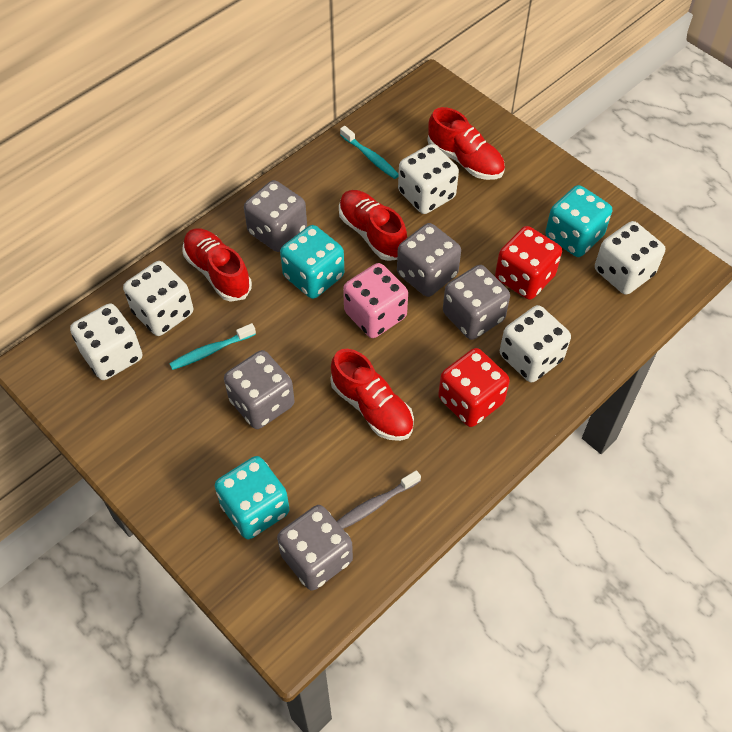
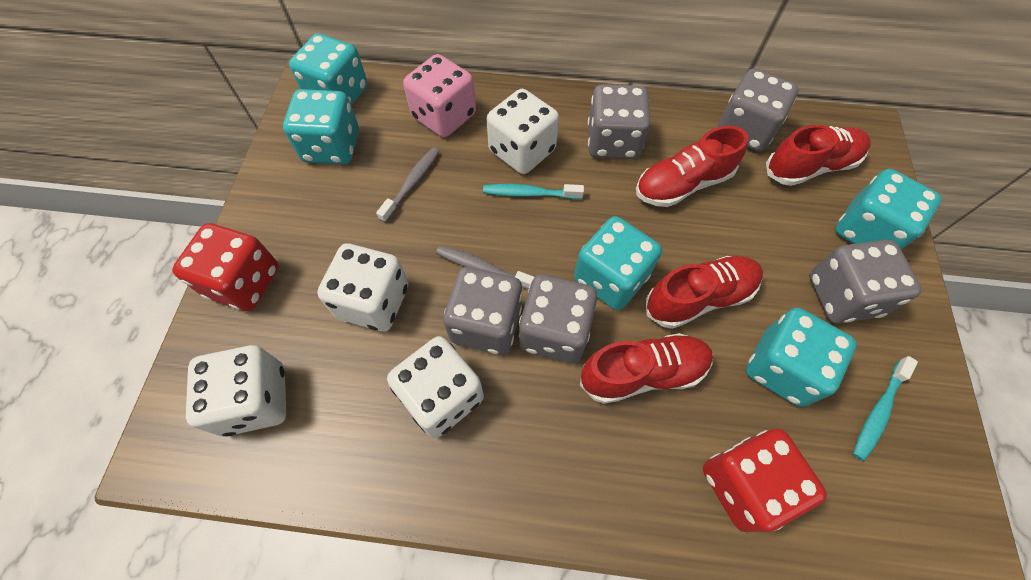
grey toothbrush: [337,470,421,529] = 1 -> [376,147,440,223] [436,246,535,290] = 2
turquoise dice: [215,456,289,539] [280,225,344,299] [545,185,612,257] = 3 -> [283,89,359,164] [289,34,367,105] [574,216,662,310] [746,308,857,407] [835,169,942,249] = 5
white dice: [70,303,143,380] [123,261,193,336] [398,144,459,214] [500,305,571,382] [595,221,665,295] = 5 -> [186,345,286,437] [317,244,408,332] [387,336,484,438] [486,89,559,174] = 4

